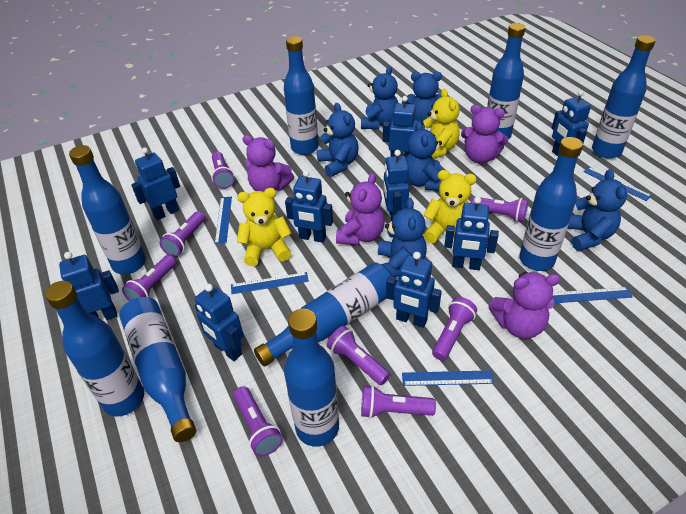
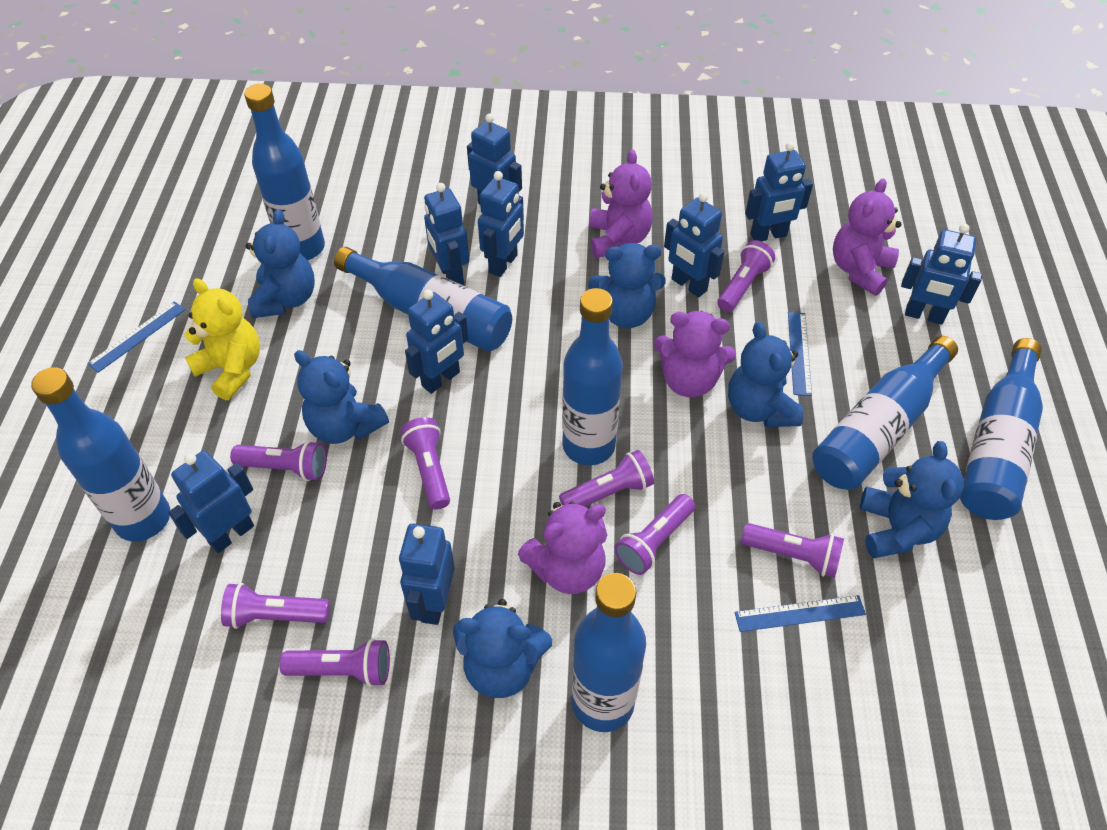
blue bottle: [45,281,144,417] [69,145,146,274] [119,297,196,442] [254,262,392,367] [284,36,319,155] [284,309,339,447] [487,23,526,140] [519,137,583,271] [592,35,656,159] = 9 -> [31,367,170,541] [244,84,325,260] [334,247,512,352] [562,288,623,465] [572,573,646,732] [812,336,958,490] [960,338,1043,520] = 7
blue ruler: [215,197,232,244] [231,272,309,294] [402,370,494,386] [552,287,632,303] [583,167,652,201] = 5 -> [87,301,185,373] [734,595,866,632] [788,312,812,396] = 3
yellow teddy bear: [237,188,292,266] [423,89,460,159] [423,170,476,243] = 3 -> [185,278,260,400] = 1

